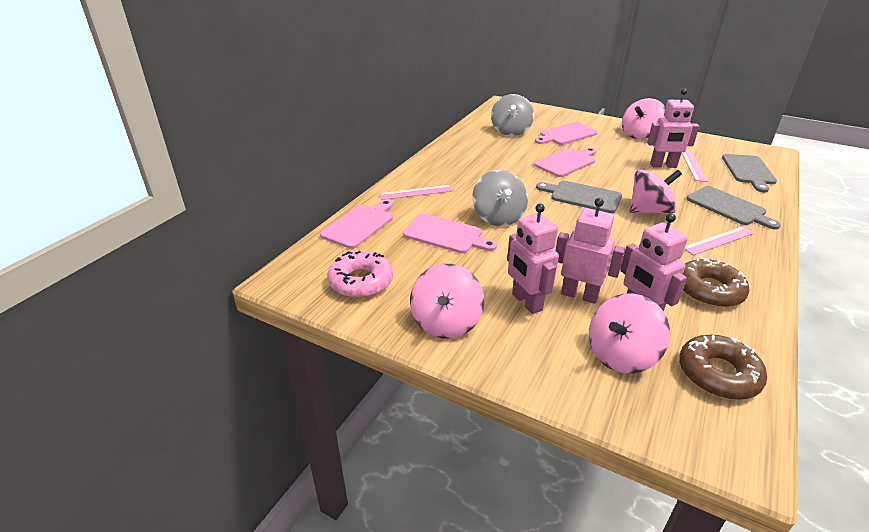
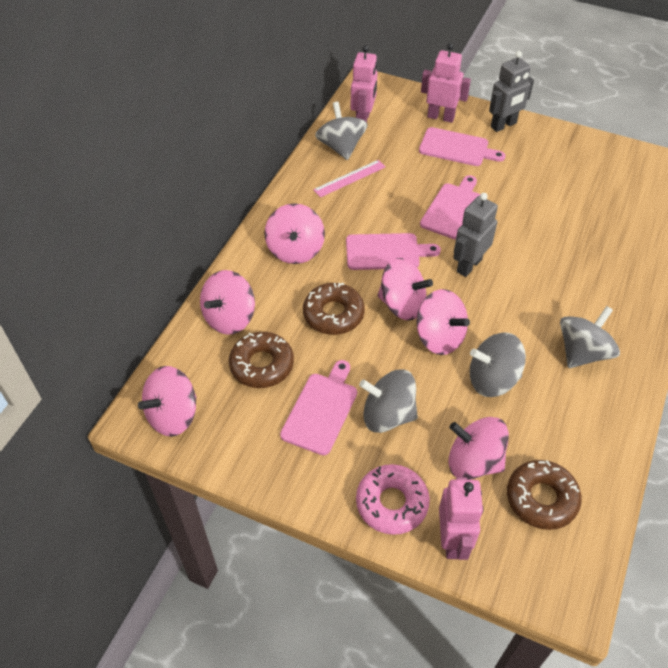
brown donut: [679,335,767,400] [683,257,750,308] = 2 -> [229,332,294,388] [303,283,365,335] [507,460,582,530] = 3
grey cutting board: [536,181,622,213] [686,186,781,230] [722,154,777,193] = 3 -> none = 0
grey robot: none = 0 -> [453,193,498,277] [489,51,534,132] = 2
grey spinning top: [472,170,528,226] [491,94,534,136] = 2 -> [315,102,368,160] [359,369,418,433] [470,333,526,397] [560,306,620,368] = 4
pink robot: [507,203,559,314] [555,198,625,304] [620,213,688,311] [647,89,699,168] = 4 -> [350,45,378,123] [421,43,471,123] [439,477,484,560] = 3
pink ruler: [379,185,455,200] [682,150,708,182] [684,226,754,255] = 3 -> [313,160,385,197] = 1
pink spinning top: [410,264,484,339] [589,293,670,374] [622,98,665,139] [630,170,682,214] = 4 -> [138,366,197,437] [200,270,255,335] [264,203,325,264] [378,258,433,321] [417,289,470,355] [448,417,509,480] = 6

